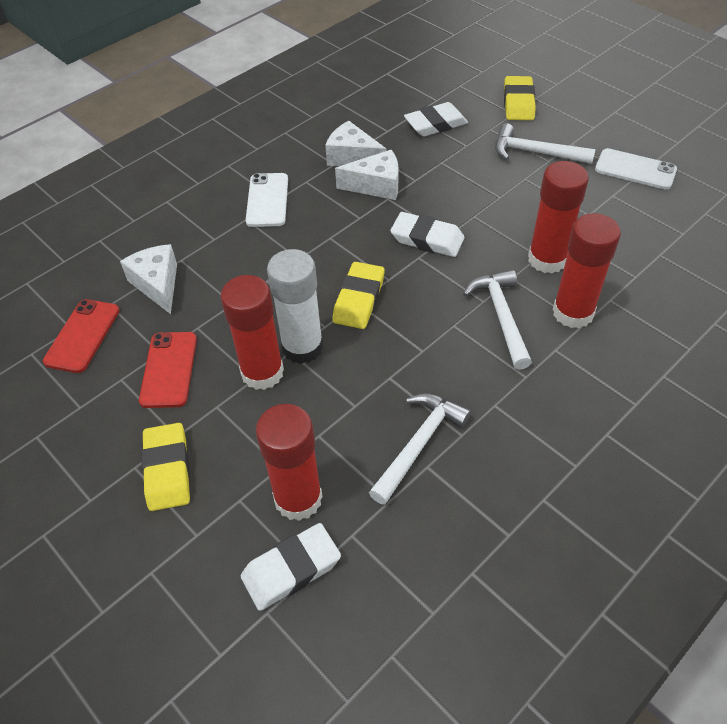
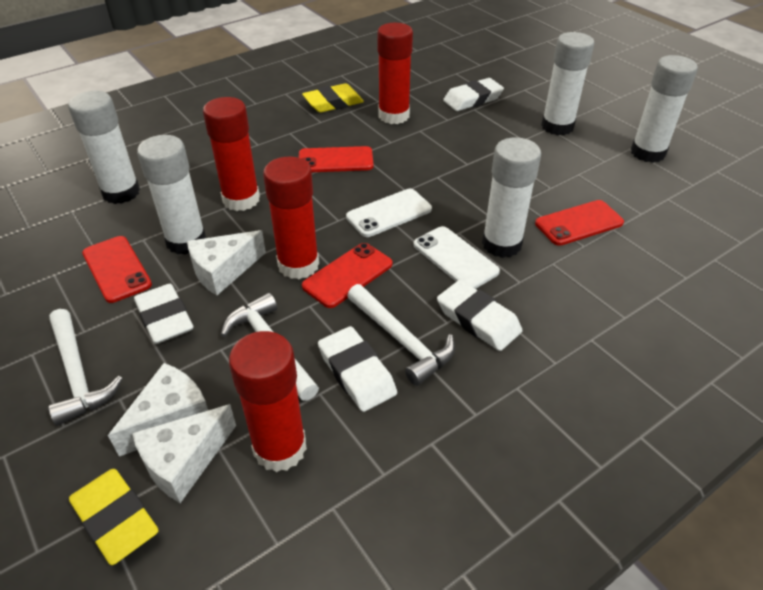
red phone: [43,299,119,373] [139,332,197,408] = 2 -> [82,236,152,303] [299,146,374,172] [302,243,393,308] [535,200,624,246] = 4
white eraser: [241,523,341,611] [390,212,465,257] [404,102,468,136] = 3 -> [134,284,193,344] [318,326,397,412] [437,280,522,351] [443,78,504,111] = 4
white glue stick: [267,249,323,364] = 1 -> [68,91,140,204] [137,135,206,255] [482,137,541,258] [541,32,594,135] [631,55,698,163] = 5
yellow eraser: [141,423,190,511] [332,262,385,329] [504,76,536,120] = 3 -> [69,469,159,565] [302,83,364,113] = 2

